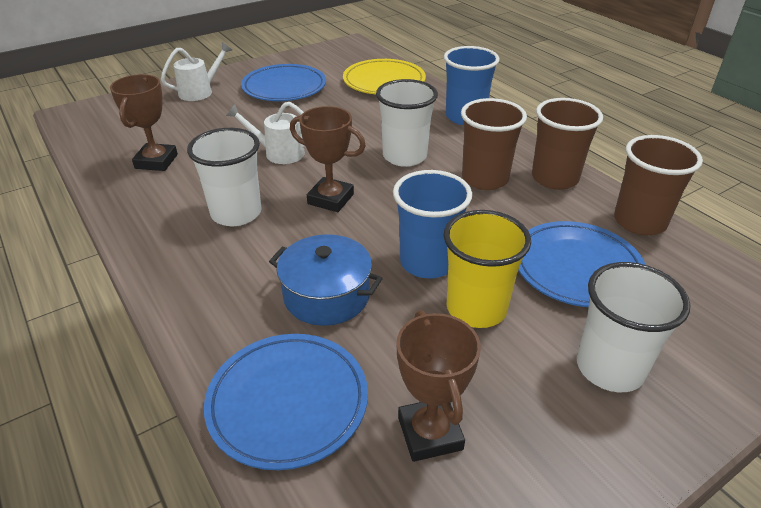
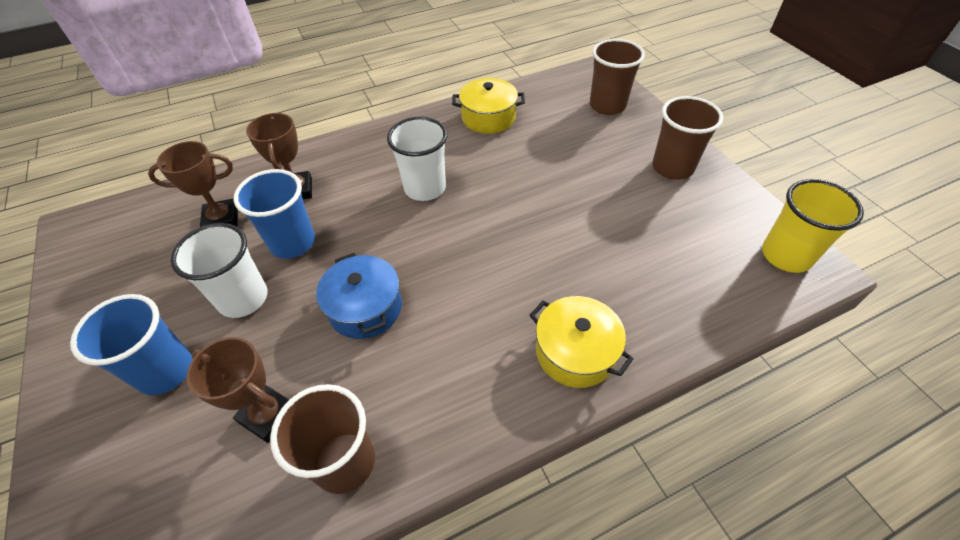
blue plate: [204,334,368,470] [241,64,326,101] [518,221,645,307] = 3 -> none = 0
white cup: [187,128,262,226] [376,79,438,167] [577,262,690,392] = 3 -> [170,223,268,318] [387,117,447,201] = 2
white watering can: [161,42,232,101] [226,102,306,164] = 2 -> none = 0
yellow plate: [343,59,426,95] = 1 -> none = 0
yellow pot: none = 0 -> [452,78,525,134] [529,296,634,388] = 2

